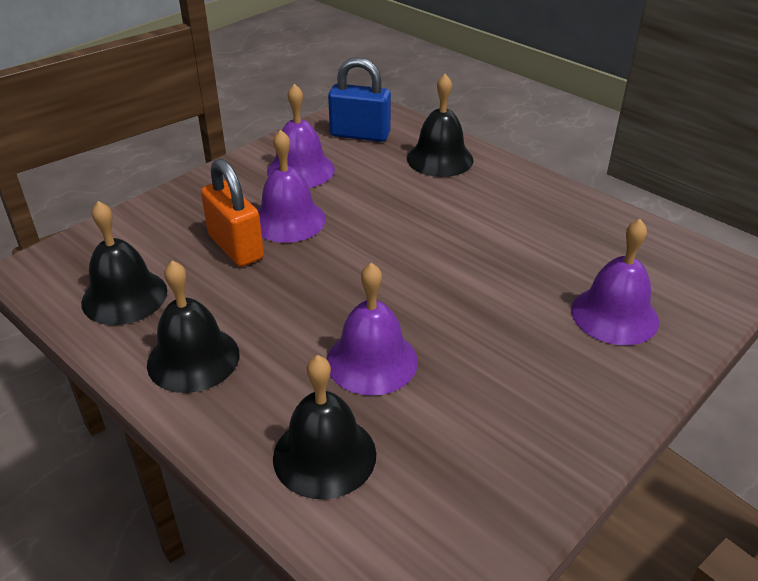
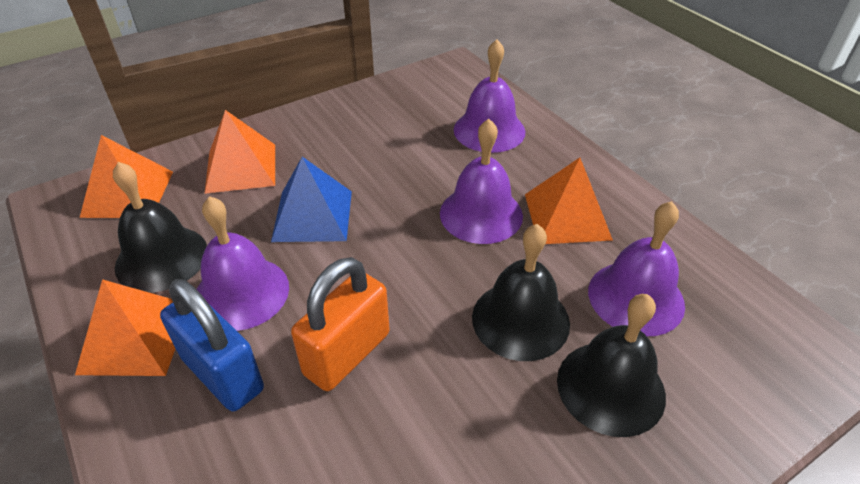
black bell: [81,201,167,325] [147,260,240,393] [273,355,376,499] [407,74,474,177] = 4 -> [113,162,207,293] [472,224,570,361] [557,294,666,437] = 3
blue pyramid: none = 0 -> [271,157,352,242] = 1
orange pyramid: none = 0 -> [75,279,176,376] [80,135,173,218] [204,110,275,194] [525,158,613,244] = 4

